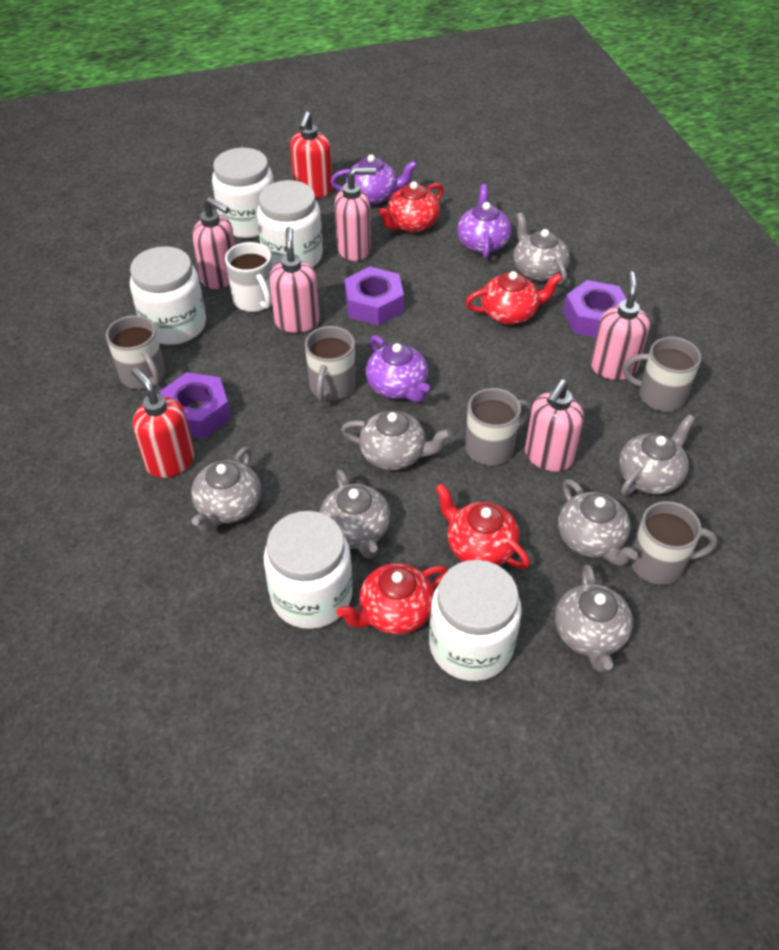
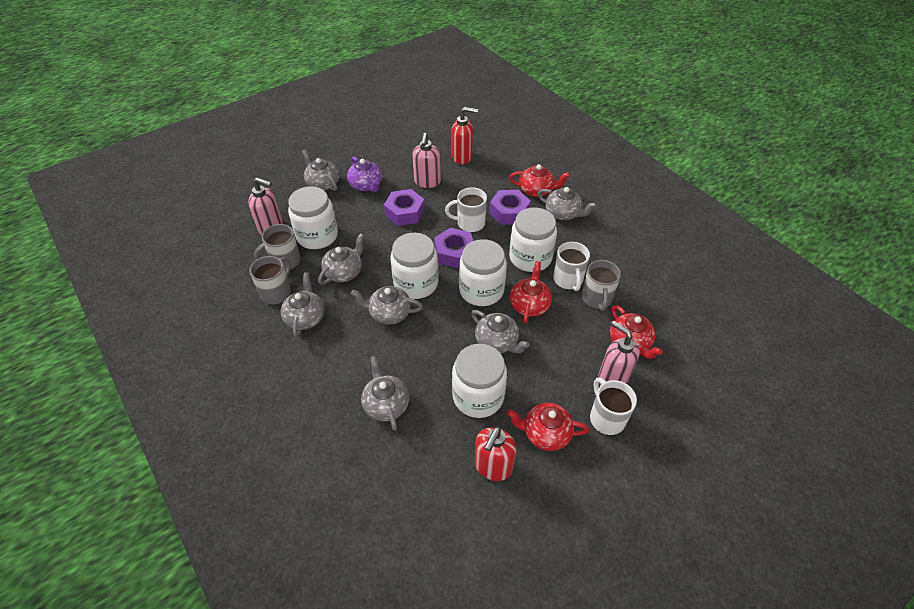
grey mug: [106,315,165,389] [305,326,355,402] [465,388,531,466] [623,337,701,412] [630,501,718,585] = 5 -> [249,256,291,304] [254,224,301,271] [582,260,621,311] = 3
pink soap dispenser: [192,197,235,289] [269,227,320,333] [335,167,376,261] [525,379,584,472] [591,271,650,380] = 5 -> [248,178,283,235] [412,133,441,188] [598,321,640,385] = 3
purple teapot: [331,154,417,205] [366,335,430,402] [457,184,512,259] = 3 -> [347,157,382,192] = 1
white mug: [225,242,272,312] = 1 -> [445,187,487,232] [553,242,590,291] [590,377,637,435] = 3

